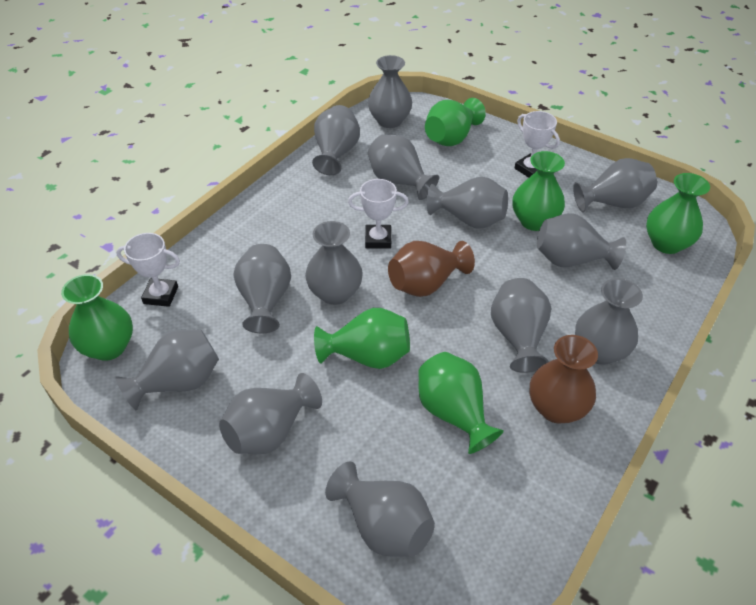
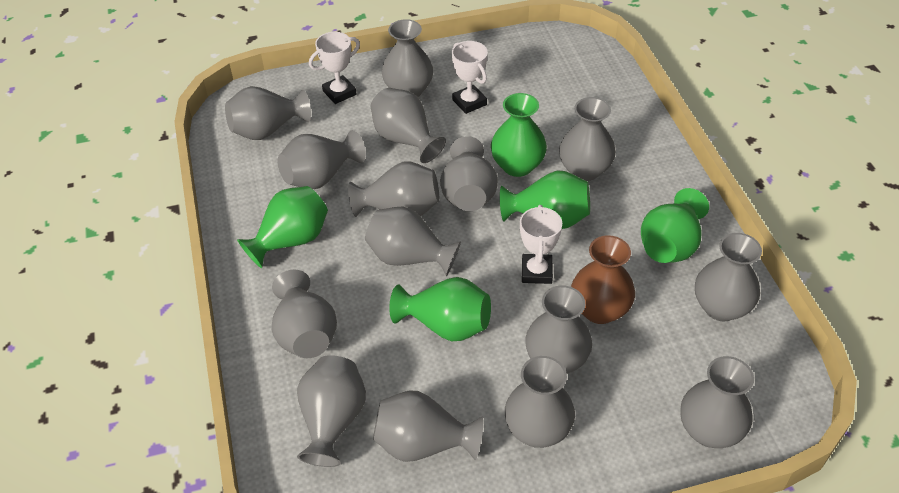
brown vase: [388,241,475,297] [530,335,598,423] = 2 -> [571,235,635,324] = 1
green vase: [61,274,133,361] [314,308,410,369] [418,352,504,454] [425,98,486,146] [513,151,565,231] [646,173,710,254] = 6 -> [237,186,328,268] [389,277,491,341] [491,93,547,177] [500,170,590,229] [641,188,709,263] = 5
grey vase: [115,330,219,411] [219,373,322,454] [233,244,291,334] [305,221,363,305] [312,105,360,175] [325,461,435,557] [368,55,412,128] [368,135,439,200] [427,176,508,229] [491,278,551,373] [537,213,626,270] [573,158,657,213] [575,278,643,365] = 13 -> [225,86,311,140] [272,269,337,358] [278,130,366,189] [297,355,366,467] [348,162,439,217] [365,206,461,276] [371,88,446,163] [373,391,483,462] [382,19,433,97] [440,136,498,211] [505,356,575,448] [525,285,592,374] [559,97,616,181] [680,356,754,448] [695,233,762,321] = 15

